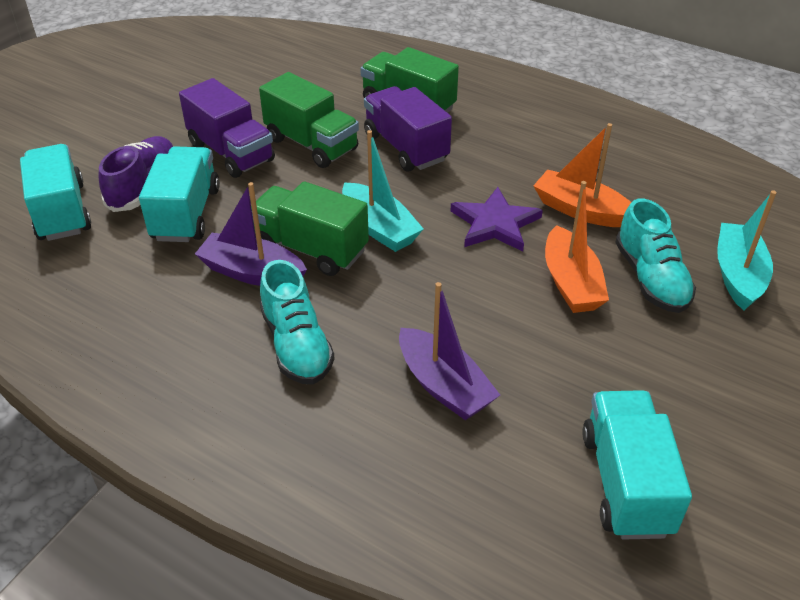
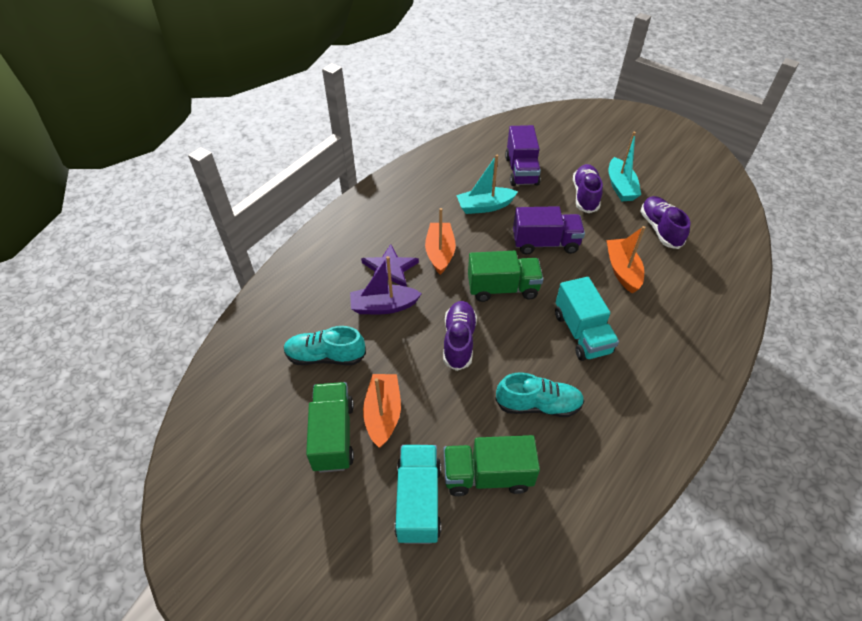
orange boat: [533,123,631,227] [545,181,609,313] = 2 -> [363,374,401,448] [425,208,456,275] [607,226,646,294] = 3
purple boat: [195,182,307,286] [399,282,500,420] = 2 -> [350,256,422,314] = 1
purple shoe: [99,136,174,212] = 1 -> [443,301,477,371] [573,164,603,213] [640,196,691,249] = 3
turquoise truck: [20,144,91,241] [139,147,220,242] [582,390,692,540] = 3 -> [394,445,441,544] [555,277,619,361] = 2

